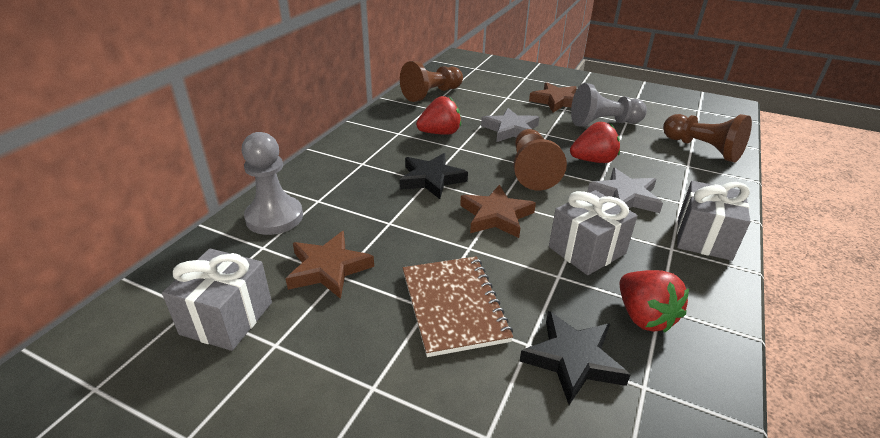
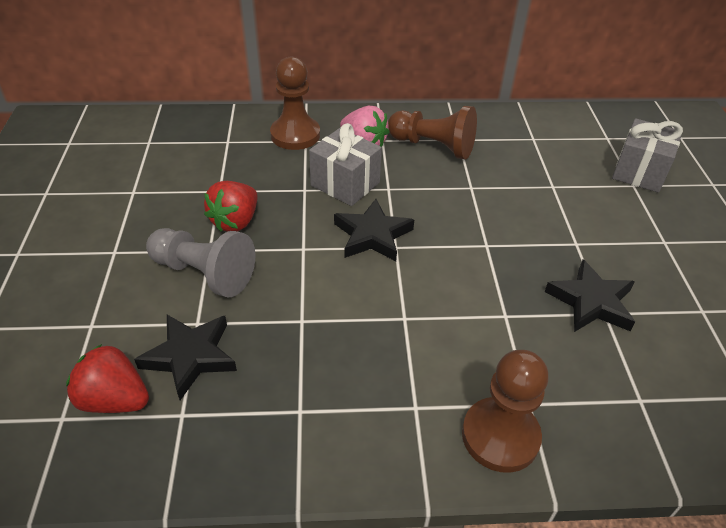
black star: [399,153,468,199] [520,311,631,405] = 2 -> [134,315,237,400] [334,199,414,261] [545,259,635,332] = 3
brown notebook: [403,256,513,357] = 1 -> none = 0
brown star: [286,231,374,299] [460,185,536,238] [529,82,577,113] = 3 -> none = 0
grey gift: [162,248,272,351] [549,190,638,275] [677,181,750,261] = 3 -> [309,123,382,206] [612,118,683,193] = 2
grey pawn: [242,132,303,235] [571,83,647,127] = 2 -> [146,228,255,298] = 1
grey star: [481,108,539,142] [587,168,663,213] = 2 -> none = 0
pink strawberry: none = 0 -> [340,106,389,147] = 1
red strawberry: [416,96,461,135] [570,122,620,163] [619,270,689,332] = 3 -> [66,344,149,413] [204,181,257,232] = 2

